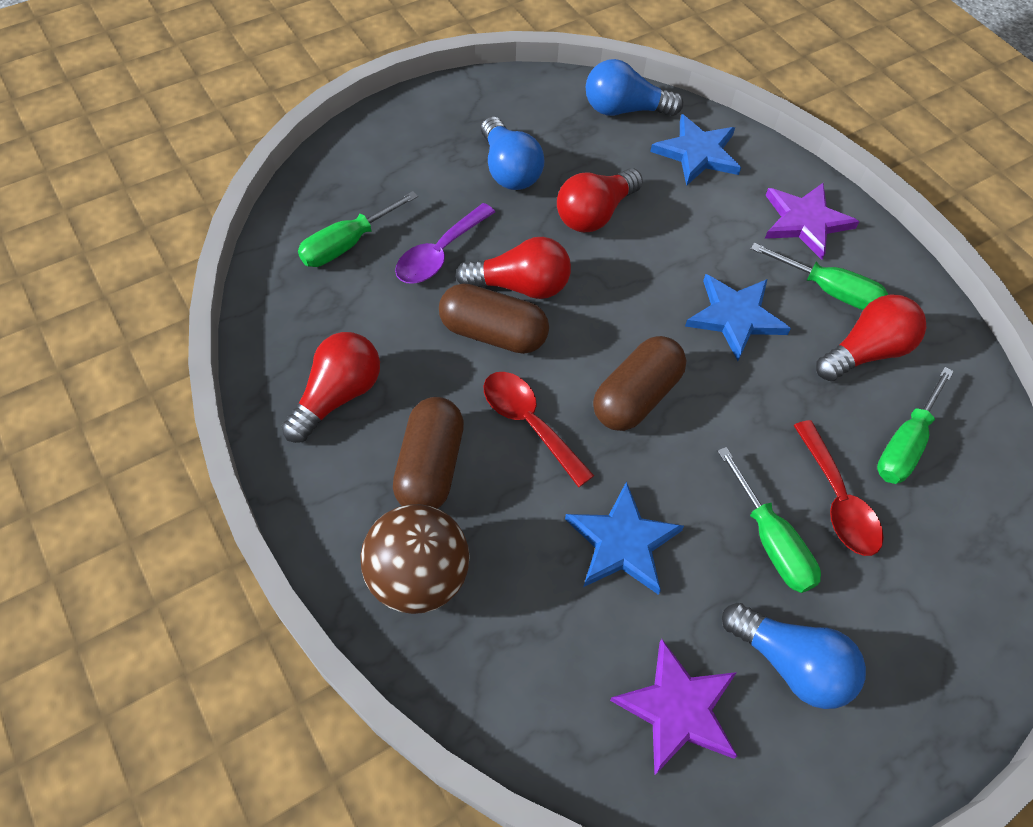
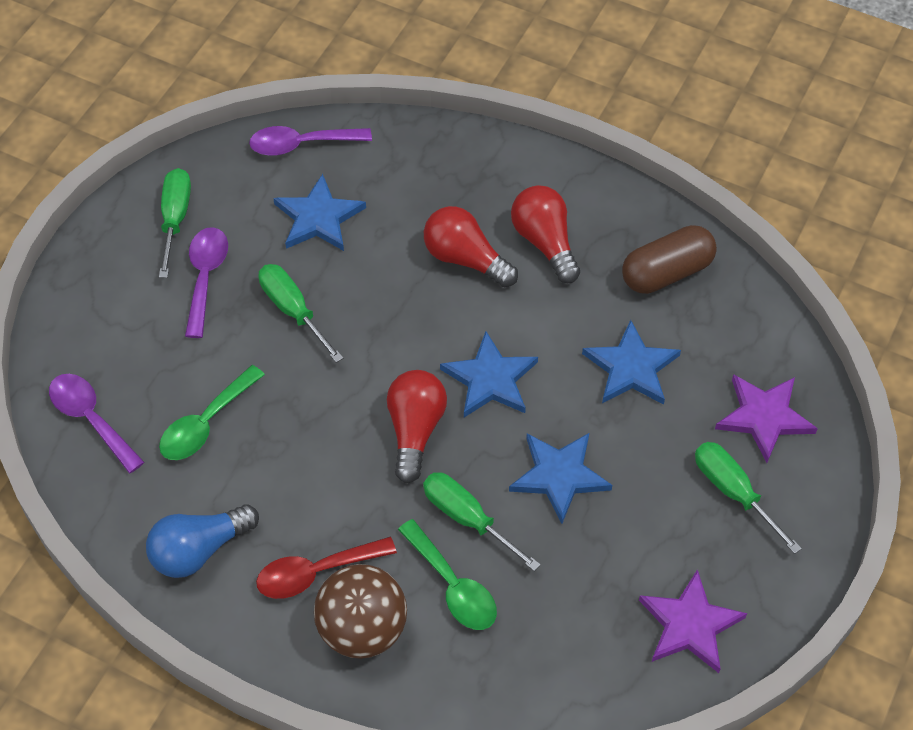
blue light bulb: [481,116,544,190] [586,59,683,116] [722,603,866,709] = 3 -> [146,504,259,578] = 1
blue star: [565,481,684,595] [650,114,741,186] [685,274,791,361] = 3 -> [273,174,366,251] [440,331,538,417] [509,433,612,524] [582,320,681,405] = 4
brown capsule: [393,397,464,509] [439,283,549,354] [593,336,686,431] = 3 -> [622,225,717,294] = 1
green spoon: none = 0 -> [159,365,265,460] [398,519,497,630] = 2
purple spoon: [395,203,495,284] = 1 -> [49,374,145,473] [185,227,228,338] [249,126,372,156] = 3
red light bulb: [281,332,380,443] [455,237,571,299] [557,168,643,232] [816,294,926,381] = 4 -> [387,370,447,483] [424,206,518,287] [511,185,580,283] = 3
red spoon: [483,372,594,487] [793,420,884,556] = 2 -> [256,537,397,599] = 1

